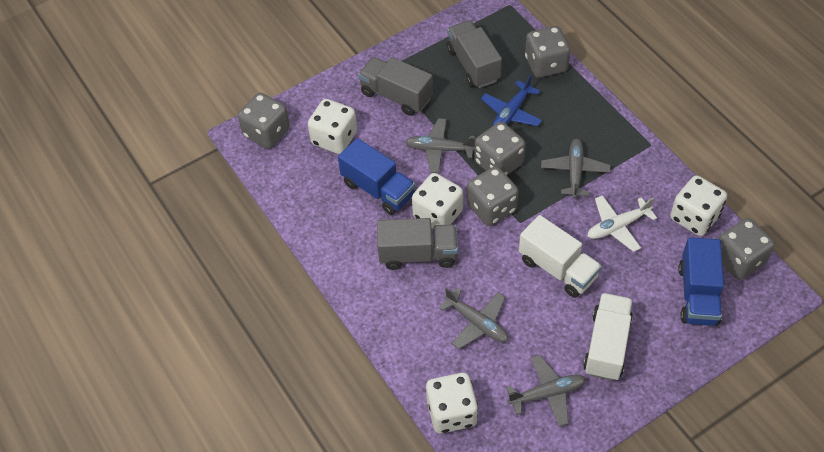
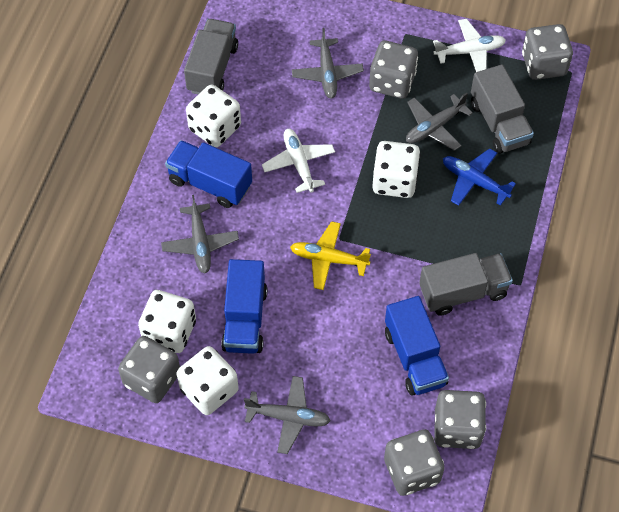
blue truck: [338,138,415,215] [678,237,724,326] = 2 -> [165,140,252,208] [221,259,267,354] [385,296,449,396] = 3
white plane: [588,195,657,252] = 1 -> [262,129,335,193] [433,19,506,72] = 2
white truck: [519,215,602,298] [583,293,633,381] = 2 -> none = 0
yellow plane: none = 0 -> [290,221,371,290] = 1

